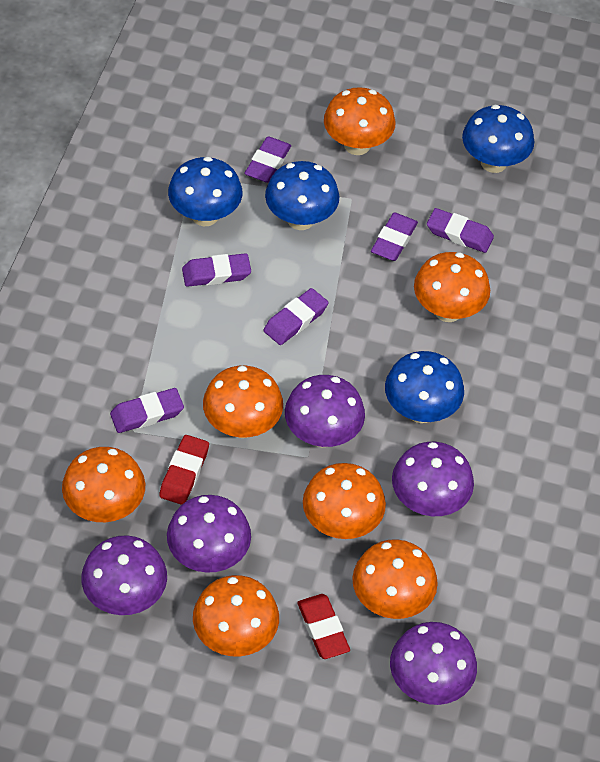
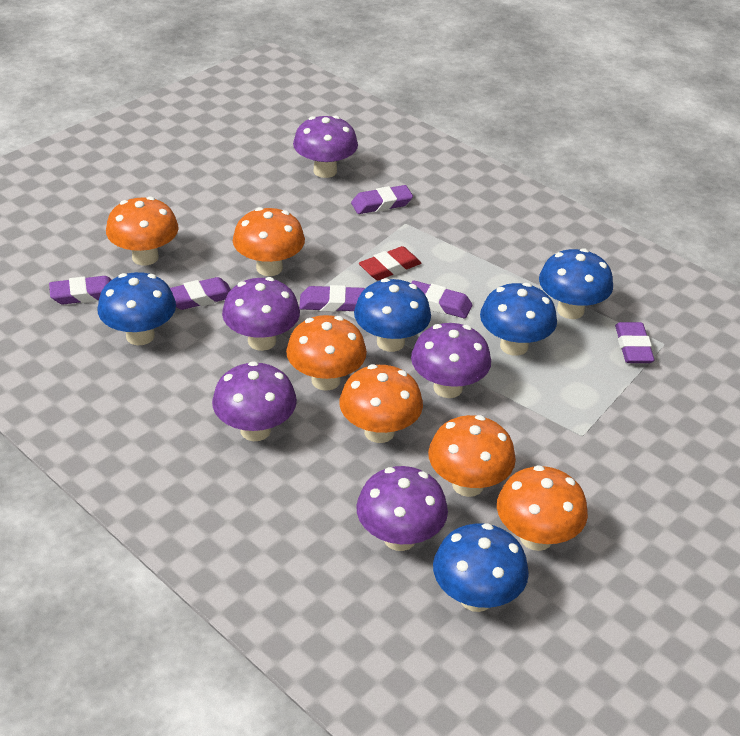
blue mushroom: [168,157,242,226] [265,161,339,230] [385,351,464,423] [462,105,534,173] = 4 -> [97,272,176,345] [354,278,431,352] [433,523,529,612] [480,283,557,356] [539,248,613,319] = 5
orange mushroom: [62,447,145,522] [193,575,279,656] [203,366,283,438] [303,463,386,539] [324,87,396,155] [352,539,438,619] [414,252,490,322] = 7 -> [106,196,179,266] [233,207,305,276] [286,315,367,391] [339,364,423,443] [428,415,516,497] [497,465,588,551] = 6
red eraser: [159,435,209,505] [297,594,350,659] = 2 -> [359,246,421,280] = 1

